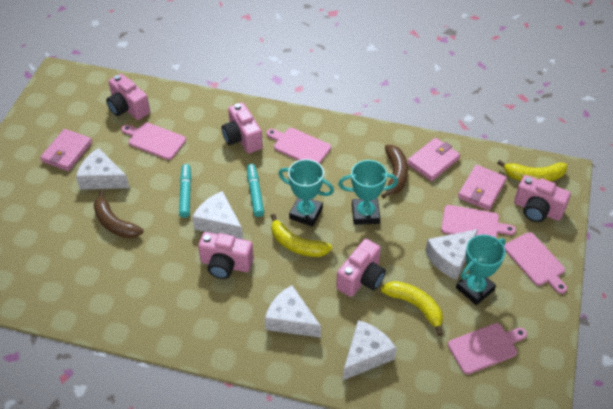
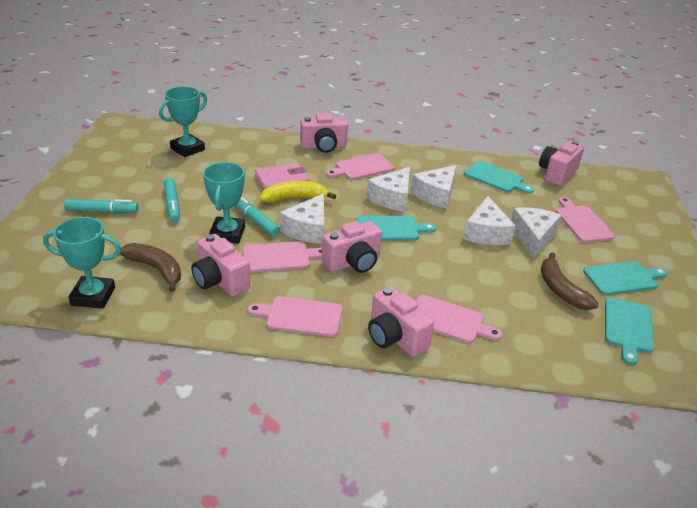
pink wallet: [40,129,92,171] [407,138,460,181] [458,165,507,211] = 3 -> [255,163,309,190] = 1
turquoise cutting board: none = 0 -> [356,216,436,240] [464,161,534,194] [583,261,667,295] [605,298,654,365] = 4
turquoise marker: [179,164,191,218] [247,164,264,217] = 2 -> [64,199,138,213] [164,178,180,223] [235,197,280,237] = 3
yellow banana: [271,214,332,257] [381,281,443,336] [497,160,567,181] = 3 -> [260,181,336,203] = 1

